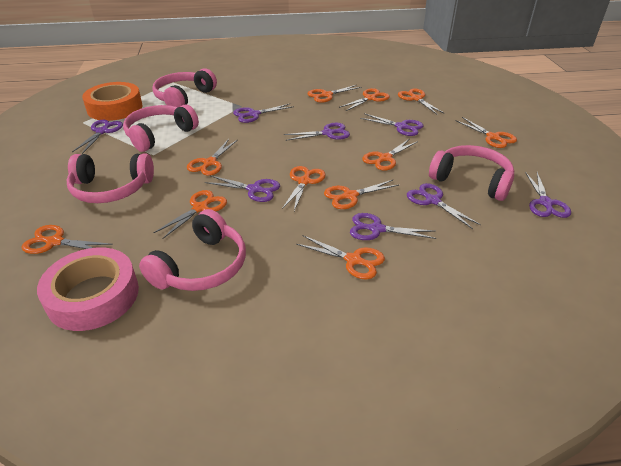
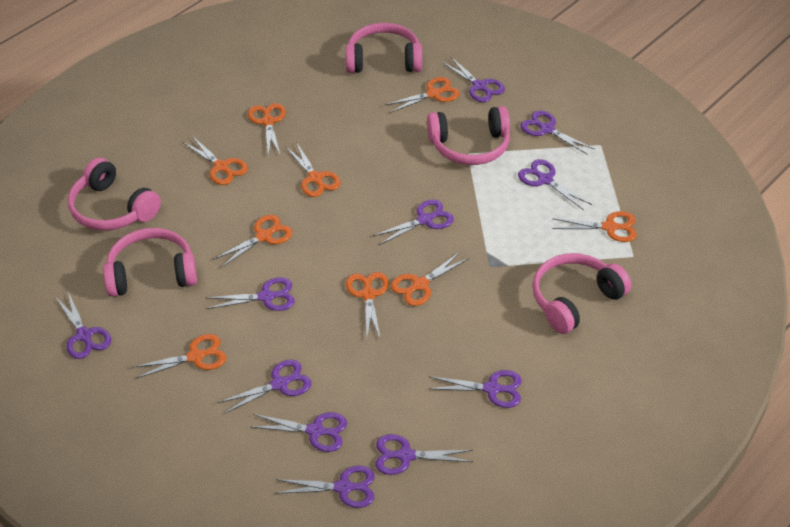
orange scissors: [22,225,113,254] [153,190,227,239] [187,139,237,176] [282,166,325,211] [296,235,385,280] [307,85,362,103] [324,180,399,209] [339,88,390,111] [362,139,418,171] [398,89,445,115] [457,117,517,148] = 11 -> [132,334,226,379] [183,136,248,185] [213,215,293,268] [248,103,286,157] [285,142,341,197] [346,272,389,340] [385,77,460,113] [391,252,469,306] [552,211,637,242] = 9
orange tape: [82,82,143,121] = 1 -> none = 0
pink tape: [37,247,139,331] = 1 -> none = 0
purple scissors: [72,120,123,154] [205,175,280,202] [233,104,294,123] [284,123,350,141] [350,213,436,240] [360,113,423,136] [407,183,481,229] [525,172,571,218] = 8 -> [56,292,111,359] [206,277,295,311] [218,359,311,414] [250,412,347,452] [275,466,375,508] [373,199,454,245] [375,434,473,475] [428,370,522,408] [442,57,505,102] [518,159,592,210] [520,111,594,155] = 11

